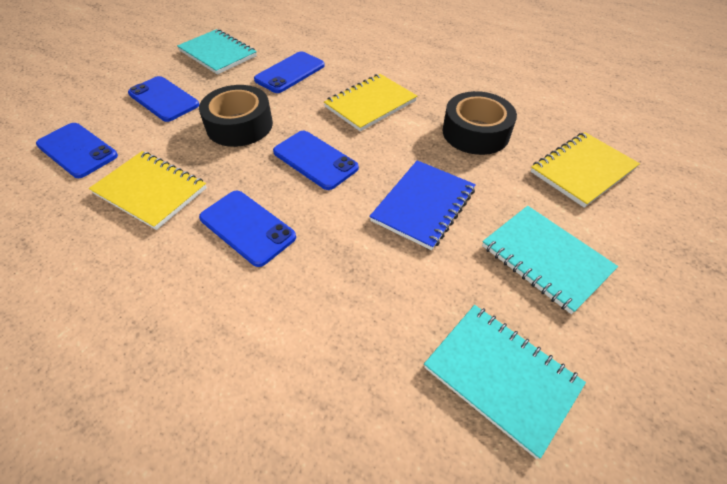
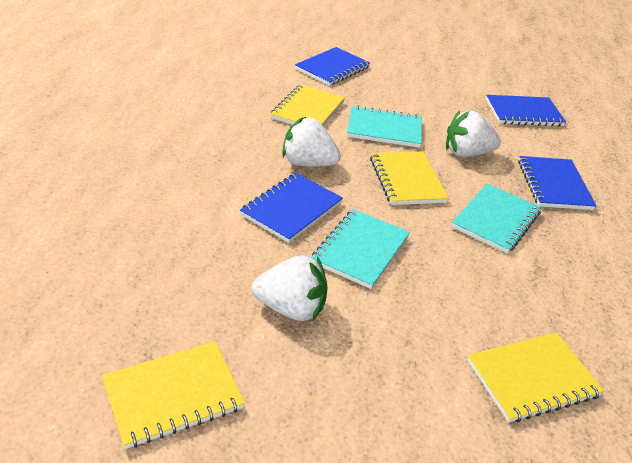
black tape: [199,85,273,147] [442,91,517,155] = 2 -> none = 0
blue notebook: [369,160,476,250] = 1 -> [240,173,343,243] [295,47,370,86] [486,95,566,126] [518,156,597,210] = 4
blue phone: [36,123,118,178] [128,76,199,122] [199,191,296,267] [254,51,325,93] [273,131,359,190] = 5 -> none = 0
white strawberry: none = 0 -> [251,255,327,321] [282,117,341,167] [446,110,501,157] = 3
yellow notebook: [89,151,207,230] [324,74,417,131] [530,132,640,208] = 3 -> [102,341,245,449] [270,84,345,126] [370,152,449,205] [467,332,604,423] = 4

